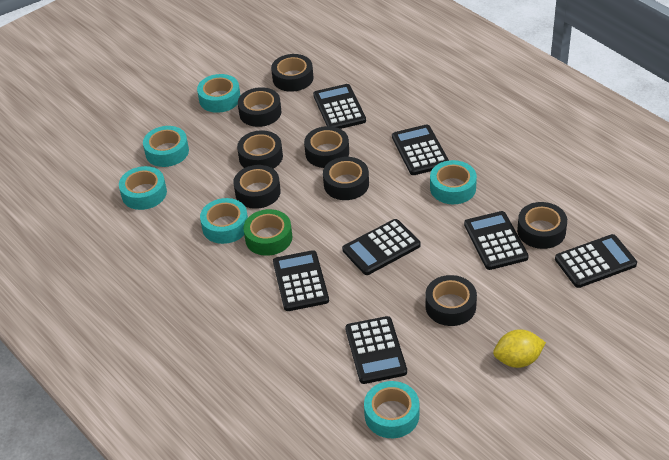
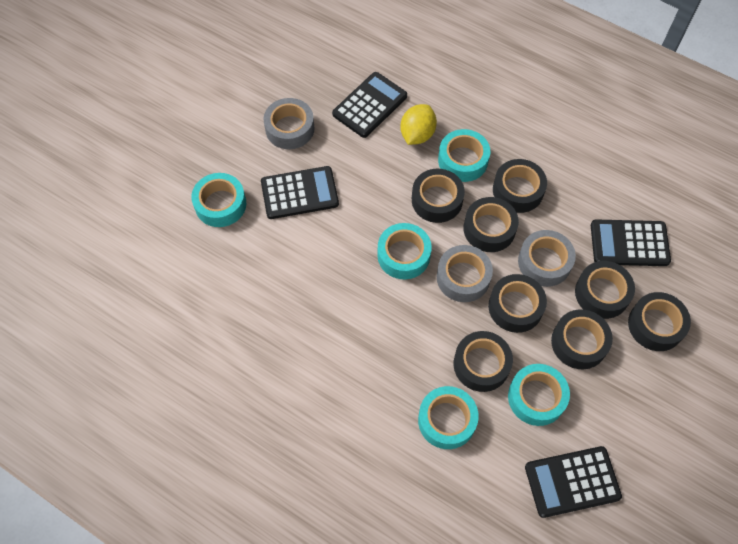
black calculator: [273,250,329,311] [313,84,366,129] [342,219,421,275] [345,316,407,384] [392,124,449,175] [464,211,529,270] [555,234,637,288] = 7 -> [261,166,339,219] [332,72,407,138] [525,446,622,518] [591,219,671,266] = 4
green tape: [243,209,292,256] = 1 -> none = 0
grey tape: none = 0 -> [263,98,314,149] [437,245,493,302] [518,230,576,287] = 3
turquoise tape: [119,166,167,210] [143,126,189,167] [197,74,241,113] [200,198,248,244] [364,381,419,438] [430,160,477,204] = 6 -> [191,173,246,227] [377,223,432,279] [418,386,479,449] [438,129,490,182] [508,364,570,426] = 5

